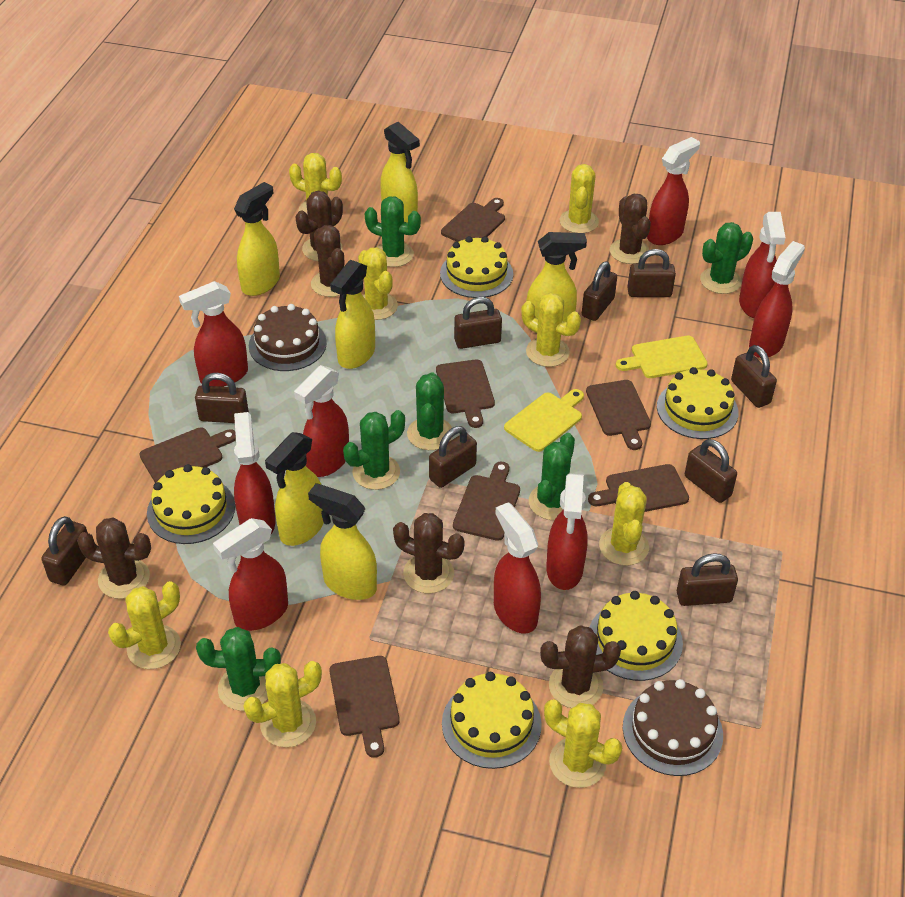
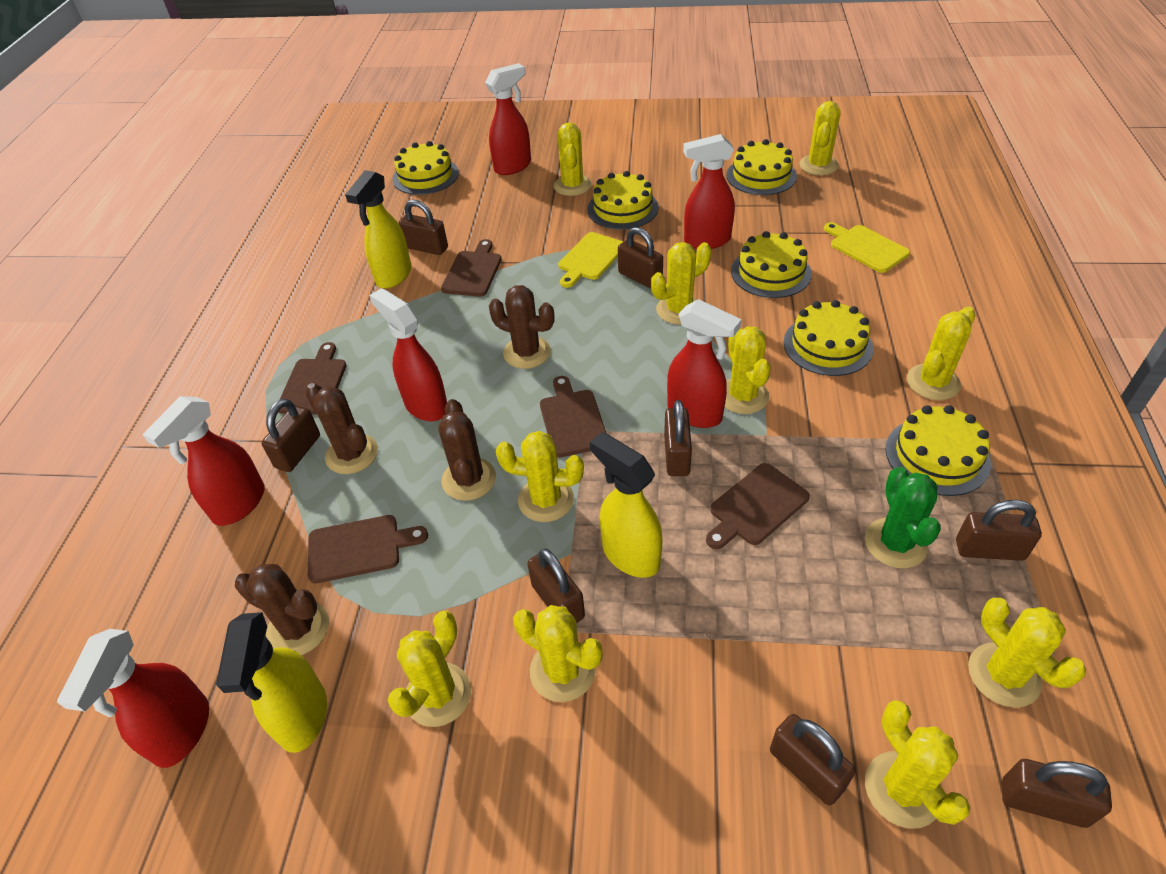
brown cactus: [77,518,151,599] [295,191,343,261] [311,225,344,297] [393,513,465,593] [540,625,621,708] [610,194,651,264] = 6 -> [235,564,329,655] [305,383,378,474] [438,399,496,501] [489,285,554,369] = 4
brown cake: [249,304,327,371] [623,679,723,776] = 2 -> none = 0
brown cutting board: [139,427,236,483] [329,656,400,758] [436,359,495,428] [441,198,505,242] [453,462,520,541] [586,380,651,450] [588,464,689,512] = 7 -> [279,342,347,415] [308,515,428,584] [441,239,502,297] [540,376,607,458] [706,463,810,549] = 5
brown padlock: [41,516,88,586] [195,373,249,423] [429,426,477,488] [454,297,502,349] [582,261,617,321] [627,249,676,297] [677,553,738,606] [685,439,737,503] [731,345,777,408] = 9 -> [261,399,320,472] [399,200,448,255] [527,548,585,623] [618,227,663,289] [664,400,692,476] [770,714,856,805] [956,500,1042,561] [1002,759,1112,828] = 8
green cactus: [196,627,281,711] [343,410,405,490] [365,196,421,267] [407,372,453,450] [529,433,575,520] [700,222,753,294] = 6 -> [865,467,941,568] = 1
red spray bottle: [179,281,248,387] [213,518,288,631] [234,412,275,534] [294,365,349,477] [494,502,541,633] [546,473,588,590] [647,137,700,245] [739,212,786,318] [749,241,805,358] = 9 -> [57,629,209,768] [142,396,265,526] [369,288,447,421] [485,63,531,175] [667,299,742,428] [683,134,735,249] = 6
yellow cactus: [108,581,181,669] [244,661,322,747] [289,153,342,214] [358,247,398,320] [521,293,581,367] [544,699,622,788] [560,164,599,233] [599,482,649,566] = 8 -> [388,611,471,727] [496,431,584,522] [513,605,603,702] [554,122,592,196] [651,242,711,324] [725,326,771,414] [799,101,841,175] [865,700,970,829] [907,306,975,400] [968,598,1086,708] = 10
yellow cake: [147,464,235,544] [440,236,513,298] [442,672,542,769] [590,591,683,681] [657,367,738,439] = 5 -> [392,141,459,195] [587,171,659,230] [726,139,797,195] [731,231,812,298] [783,300,873,376] [885,405,991,496] = 6
yellow spray bottle: [234,182,280,296] [265,432,324,546] [308,483,377,600] [330,260,375,369] [380,122,420,223] [527,232,587,333] = 6 -> [216,612,327,753] [345,170,412,289] [590,432,663,578] = 3

